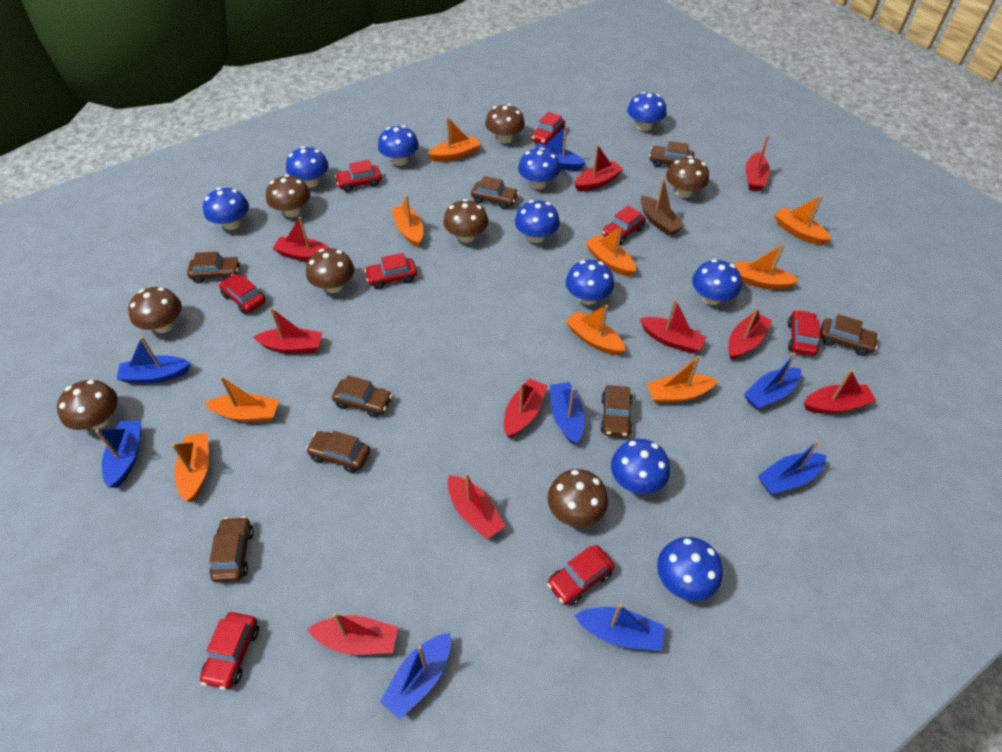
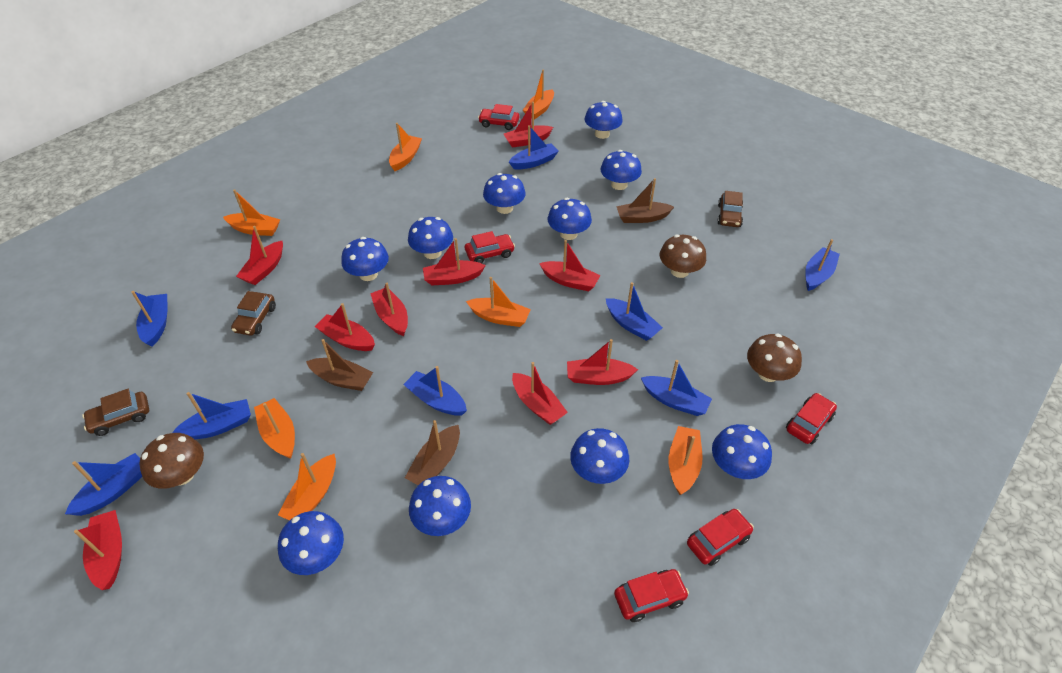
brown boat: [641,178,685,236] = 1 -> [306,339,373,391] [405,420,460,485] [616,178,674,223] = 3
brown car: [187,252,240,283] [209,516,254,583] [306,431,370,473] [332,375,392,418] [471,176,519,209] [600,385,632,437] [649,141,694,167] [820,314,879,356] = 8 -> [82,389,149,436] [231,291,276,335] [717,191,743,227] = 3
brown mushroom: [57,380,118,430] [128,287,182,333] [266,174,310,217] [306,248,354,293] [443,199,488,243] [485,104,525,144] [548,469,608,527] [666,156,709,198] = 8 -> [139,433,204,489] [660,234,706,278] [747,334,802,382] = 3
orange boat: [171,433,209,502] [205,376,279,422] [392,195,423,248] [428,117,481,162] [565,305,626,355] [585,225,636,277] [647,356,718,404] [735,244,799,290] [775,196,832,245] = 9 -> [223,189,280,236] [254,398,295,459] [278,453,336,521] [389,123,422,171] [466,277,531,327] [523,70,554,119] [669,426,702,495] = 7
red boat: [253,308,322,354] [272,217,330,262] [307,612,398,655] [448,473,506,539] [504,378,547,438] [574,144,623,191] [640,299,707,353] [728,308,772,360] [746,134,770,191] [804,369,876,414] = 10 -> [74,510,122,590] [236,226,283,285] [315,303,375,351] [370,283,408,336] [423,238,486,285] [504,102,553,148] [512,362,568,425] [539,240,600,291] [567,339,638,385] = 9
red car: [200,612,259,690] [219,274,266,314] [335,160,382,192] [364,253,417,289] [531,112,565,145] [547,545,614,606] [602,205,646,245] [788,310,820,356] = 8 -> [465,231,515,263] [478,104,520,130] [614,569,689,622] [687,509,754,566] [786,393,837,444] = 5

